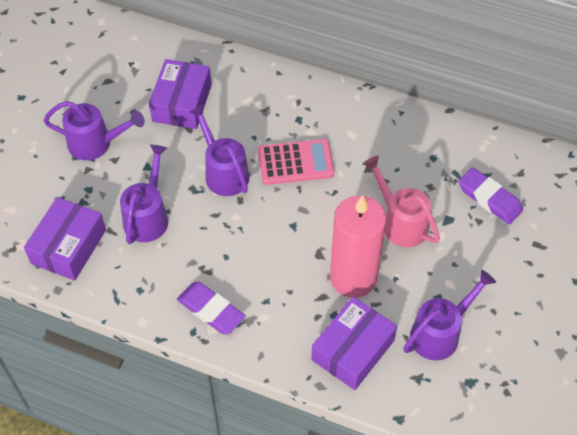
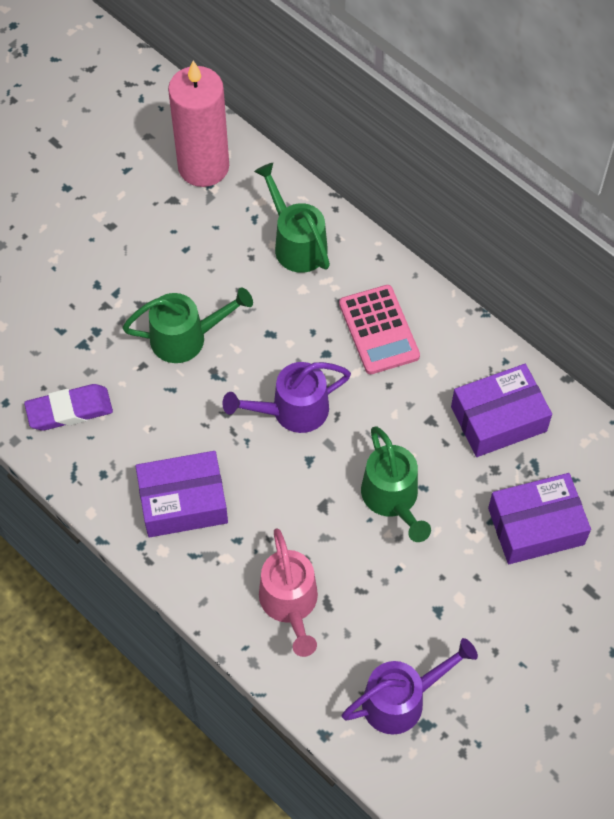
green watering can: none = 0 -> [122,287,253,363] [254,163,330,273] [361,426,431,542] = 3
purple eraser: [177,282,245,334] [458,167,523,224] = 2 -> [24,384,113,431] = 1
purple watering can: [43,101,145,160] [120,145,168,244] [189,105,249,196] [403,270,496,360] = 4 -> [222,362,351,433] [342,638,478,734] = 2

